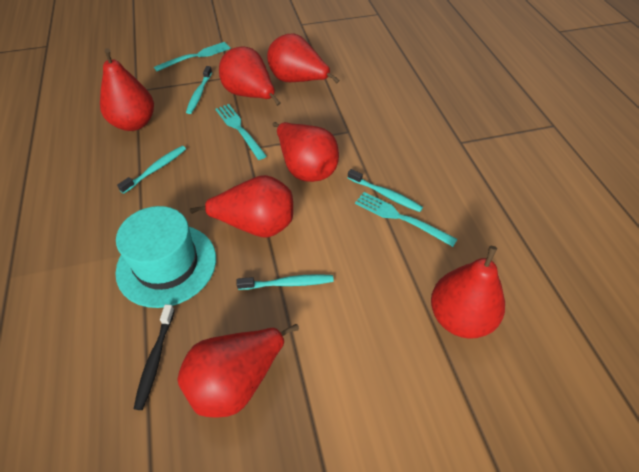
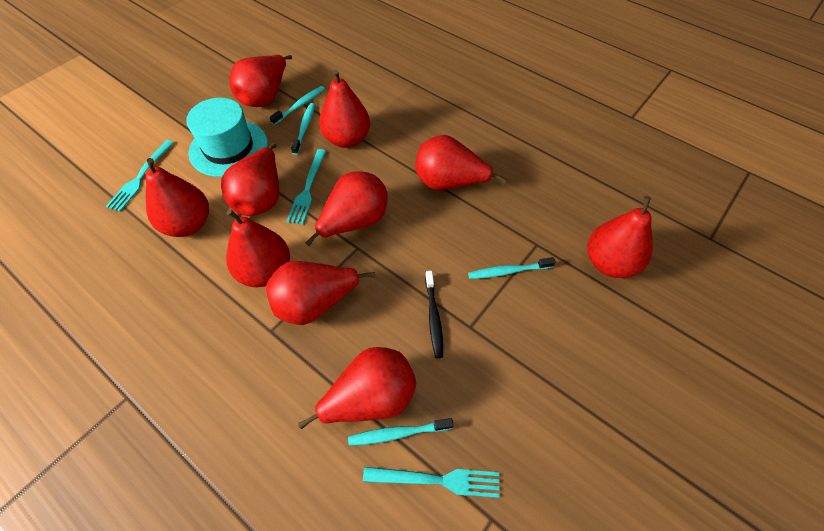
red pear: [100,48,154,131] [177,324,299,418] [190,175,293,237] [219,46,280,106] [267,34,340,84] [272,122,339,182] [431,246,505,339] = 7 -> [145,158,209,237] [221,143,279,216] [226,209,290,287] [230,55,292,107] [266,261,376,325] [298,347,416,429] [305,171,388,246] [319,69,370,148] [415,135,507,190] [587,196,653,278] = 10

